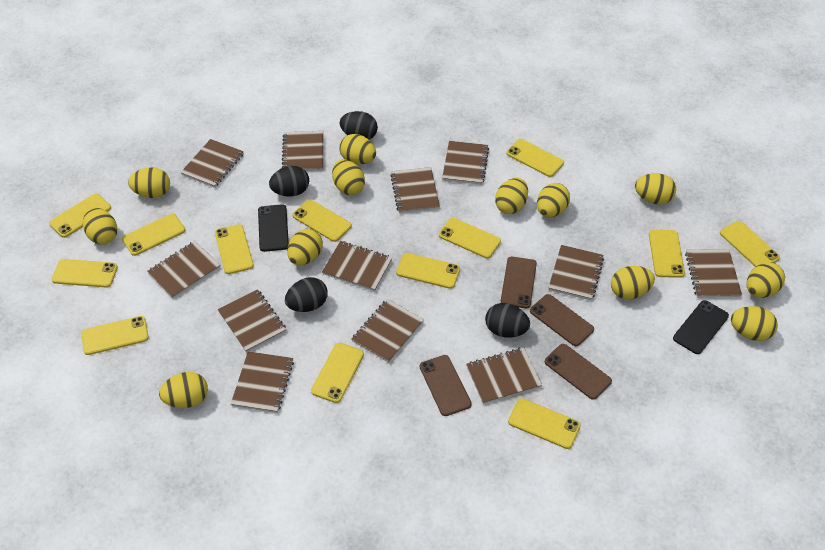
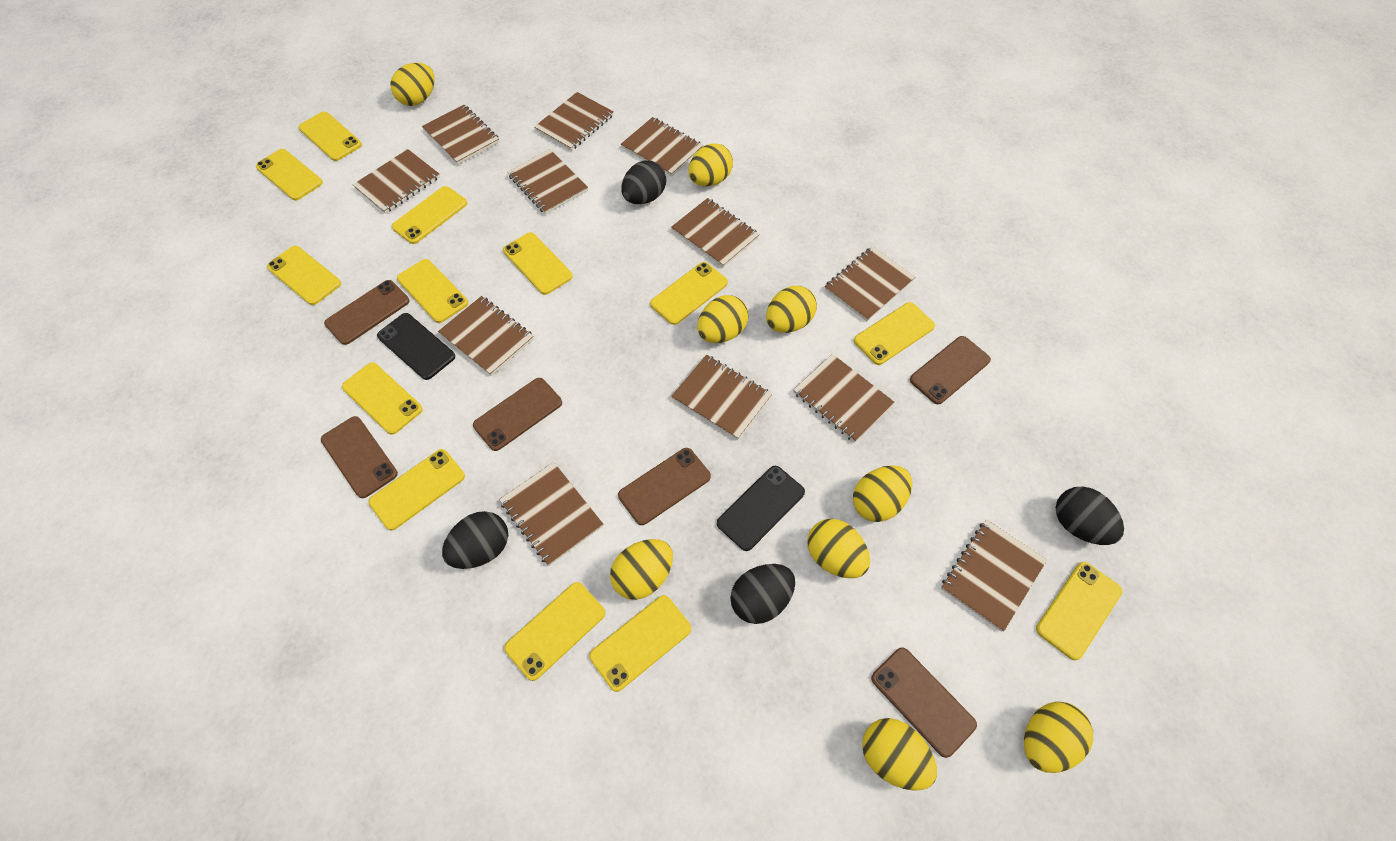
brown phone: [420,355,472,416] [501,257,537,308] [530,294,594,346] [545,344,612,400] = 4 -> [321,416,398,498] [324,280,410,345] [473,378,562,451] [618,448,711,525] [871,647,977,758] [910,336,991,404] = 6
yellow egg: [83,208,118,245] [128,168,170,198] [159,372,208,408] [287,229,323,265] [332,160,365,195] [339,134,376,164] [495,178,528,214] [537,183,570,217] [611,266,655,299] [635,173,676,204] [731,306,778,341] [747,262,785,298] = 12 -> [390,63,435,106] [610,539,673,600] [689,143,733,187] [697,295,748,343] [766,286,817,333] [807,519,870,578] [853,465,912,522] [862,718,937,791] [1024,702,1093,773] = 9

